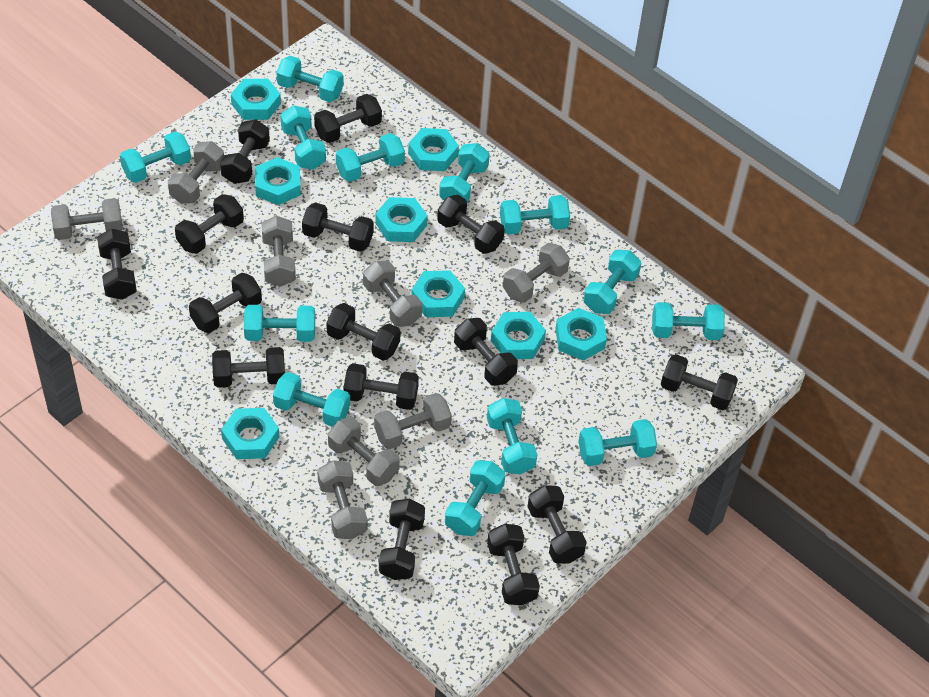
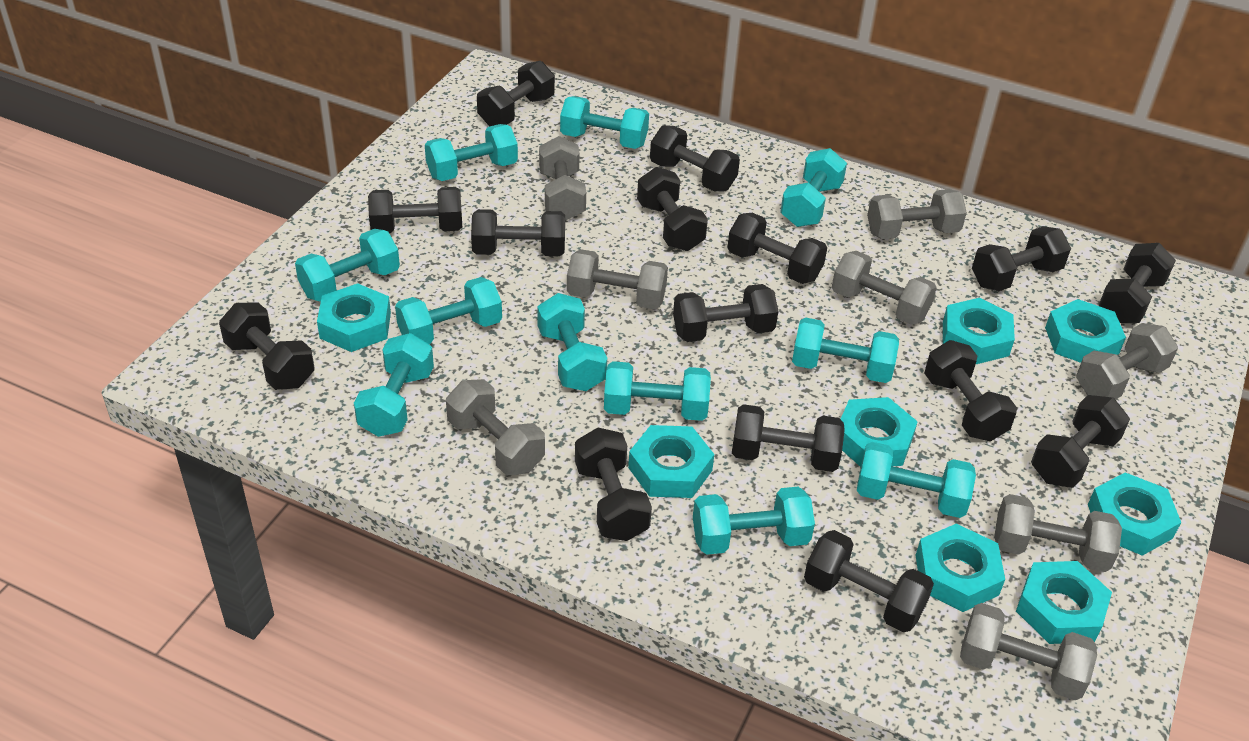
turquoise dumbbell: [120,131,191,183] [244,305,315,342] [273,372,350,427] [276,56,343,102] [281,105,326,170] [336,133,405,182] [439,143,490,202] [445,460,506,536] [487,398,538,474] [500,195,570,234] [579,419,657,466] [583,250,641,314] [652,302,725,340] = 13 -> [295,229,400,302] [354,333,434,437] [395,277,502,344] [425,124,518,181] [537,293,607,391] [560,96,649,149] [604,361,711,421] [693,487,815,555] [780,148,847,227] [792,317,899,383] [857,442,976,518] = 11

